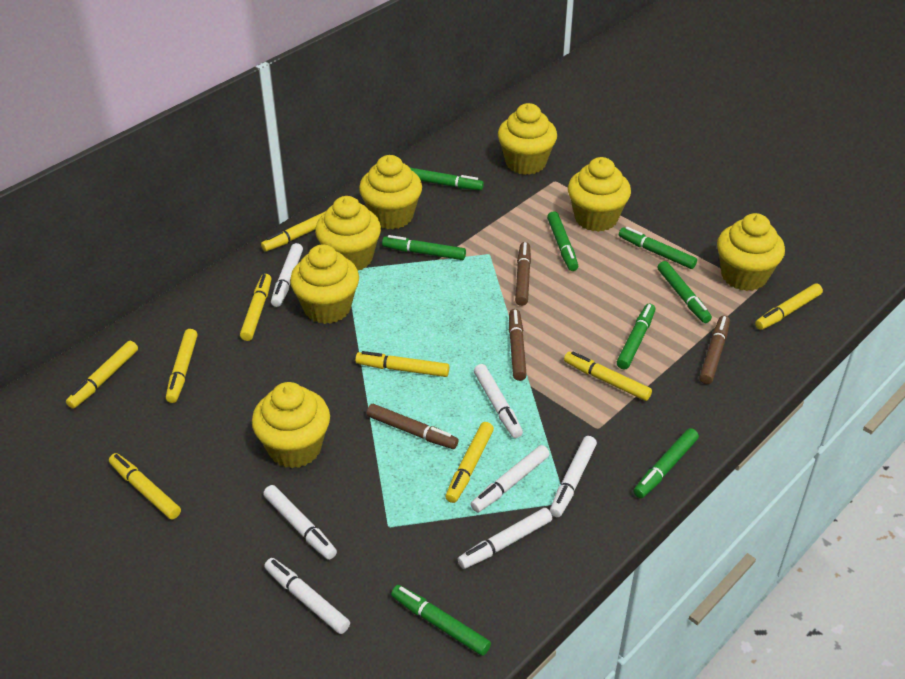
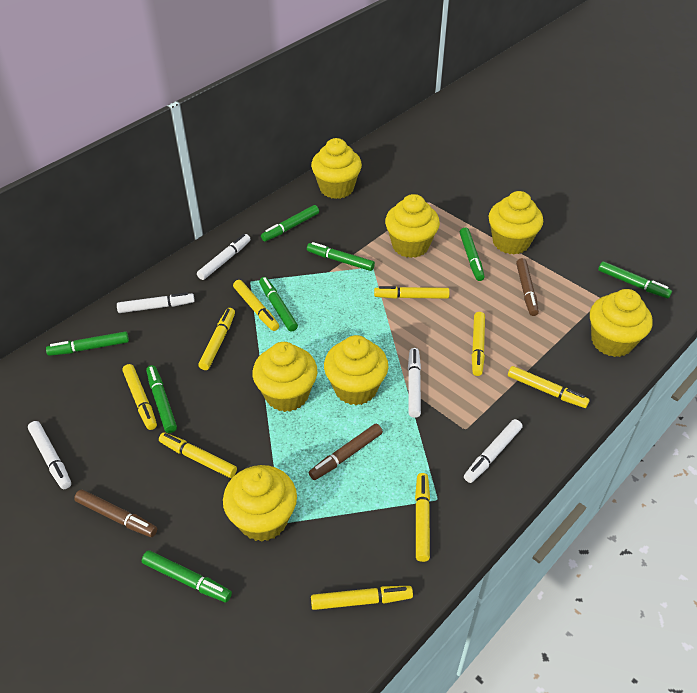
brown marker: [367,404,459,449] [509,309,527,381] [515,242,531,306] [699,316,730,384] = 4 -> [74,490,157,537] [309,424,383,480] [516,258,539,316] = 3
white marker: [263,485,337,560] [264,558,350,634] [271,243,303,307] [458,508,552,569] [471,445,550,512] [474,364,523,438] [550,436,597,517] = 7 -> [28,421,71,489] [117,292,195,313] [197,234,250,280] [408,348,421,418] [464,419,522,483] = 5

